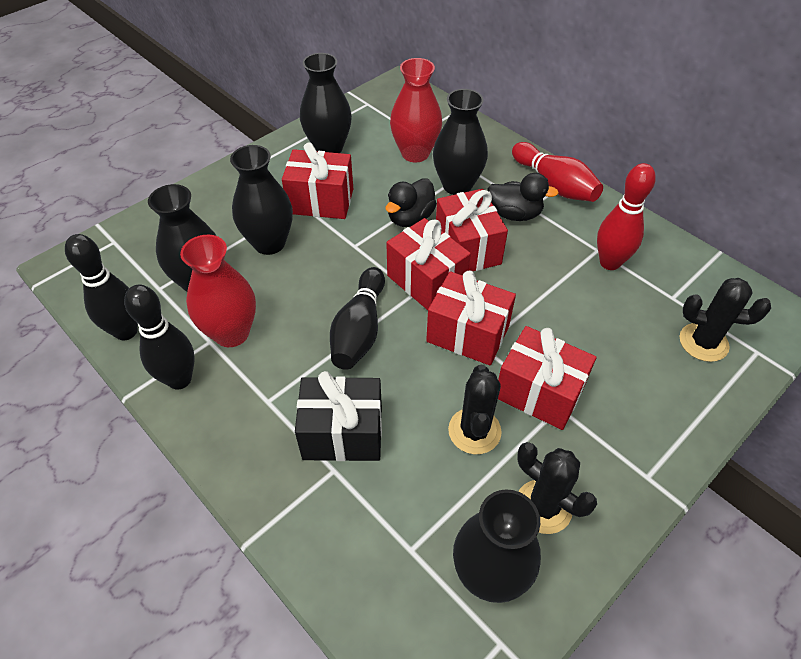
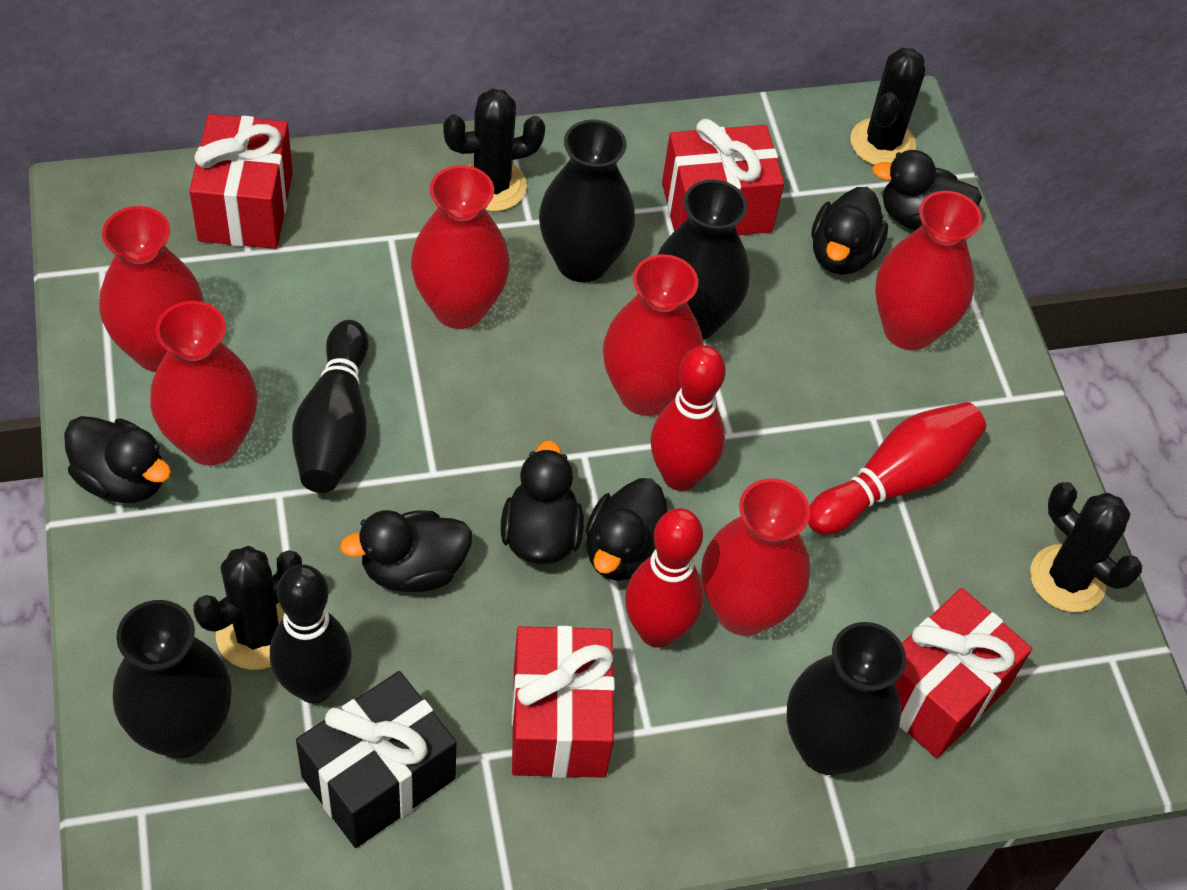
black bowling pin: [65,234,138,340] [124,285,195,389] [330,267,385,370] = 3 -> [270,564,352,703] [292,320,368,493] = 2
black cactus: [448,365,502,454] [517,442,597,534] [680,278,771,362] = 3 -> [194,546,302,670] [443,88,545,212] [850,48,925,165] [1030,482,1142,612] = 4
black duck: [386,178,437,227] [487,173,559,221] = 2 -> [64,416,171,503] [340,510,472,592] [501,440,584,564] [586,478,668,581] [812,187,888,275] [872,150,982,230] = 6
black vase: [148,184,216,292] [230,145,293,255] [300,53,352,153] [433,89,488,195] [453,489,541,603] = 5 -> [113,600,232,758] [539,119,635,282] [658,179,750,340] [787,622,906,775] = 4
red bowling pin: [512,142,603,202] [597,163,656,270] = 2 -> [625,508,704,648] [651,345,726,491] [808,402,986,535] = 3
red gift: [282,142,353,219] [386,218,471,310] [426,270,516,366] [436,189,508,271] [498,326,597,430] = 5 -> [189,114,293,249] [512,626,615,778] [662,119,784,235] [895,588,1032,758] = 4
red vase: [180,235,256,347] [390,58,442,163] = 2 -> [100,206,204,372] [150,301,257,465] [411,165,510,329] [603,254,703,416] [701,478,810,636] [875,191,982,350] = 6

